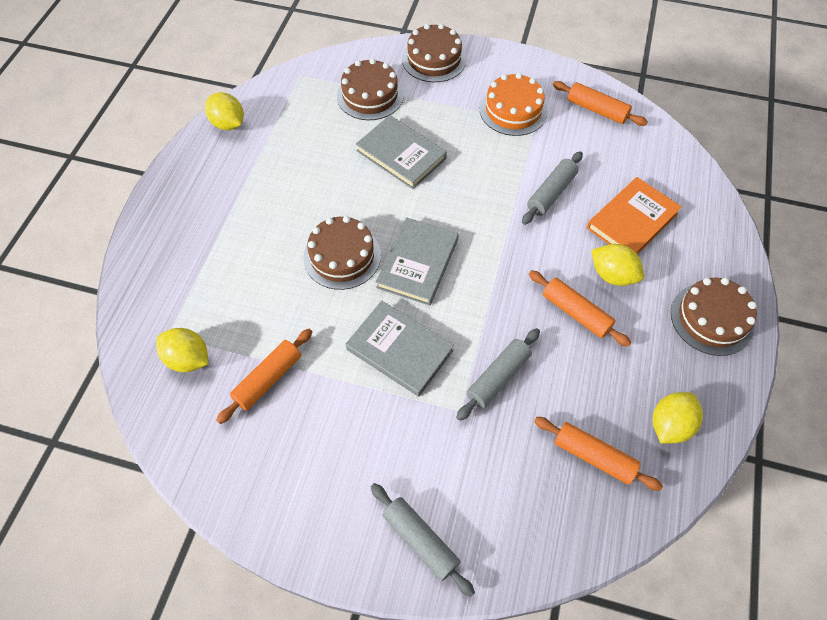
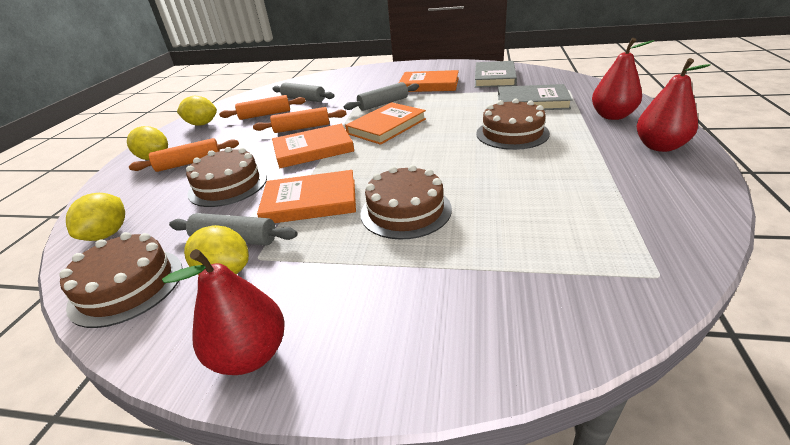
grey book: [346,301,454,397] [356,115,447,189] [376,217,459,306] = 3 -> [475,61,517,88] [498,84,572,110] = 2
orange book: [587,177,682,254] = 1 -> [257,170,356,223] [272,124,354,168] [345,102,426,145] [399,70,459,92] = 4
orange cake: [480,73,548,136] = 1 -> none = 0
orange rolling pin: [216,329,312,424] [529,270,631,347] [534,417,663,491] [553,81,648,126] = 4 -> [129,138,239,172] [219,95,306,120] [253,107,347,133] = 3
red pear: none = 0 -> [162,249,285,375] [592,38,655,120] [637,58,711,152] = 3

